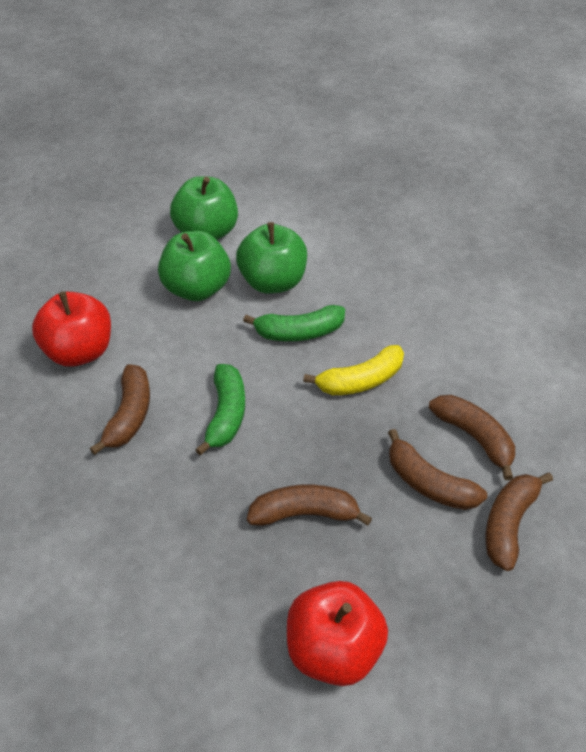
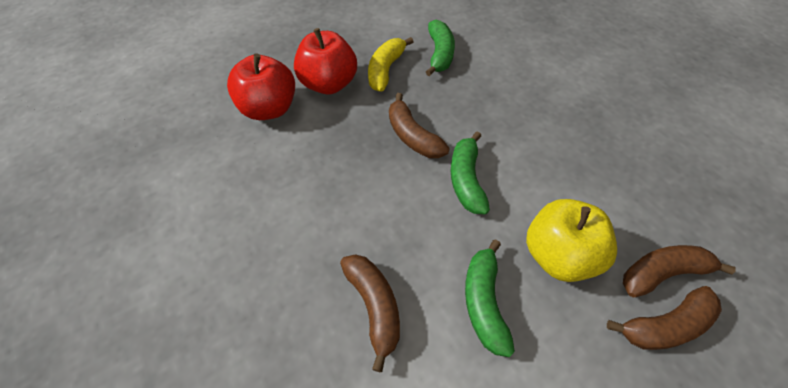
brown banana: [90,364,150,455] [247,484,372,526] [388,429,487,510] [429,395,515,480] [486,472,553,571] = 5 -> [340,254,400,372] [389,93,450,158] [607,286,722,350] [623,245,736,297] = 4
green apple: [158,231,231,301] [170,176,238,240] [236,222,307,294] = 3 -> none = 0
green banana: [195,364,245,456] [243,305,345,341] = 2 -> [426,20,455,76] [451,131,490,214] [465,239,515,357] = 3
yellow apple: none = 0 -> [526,199,617,282] = 1

